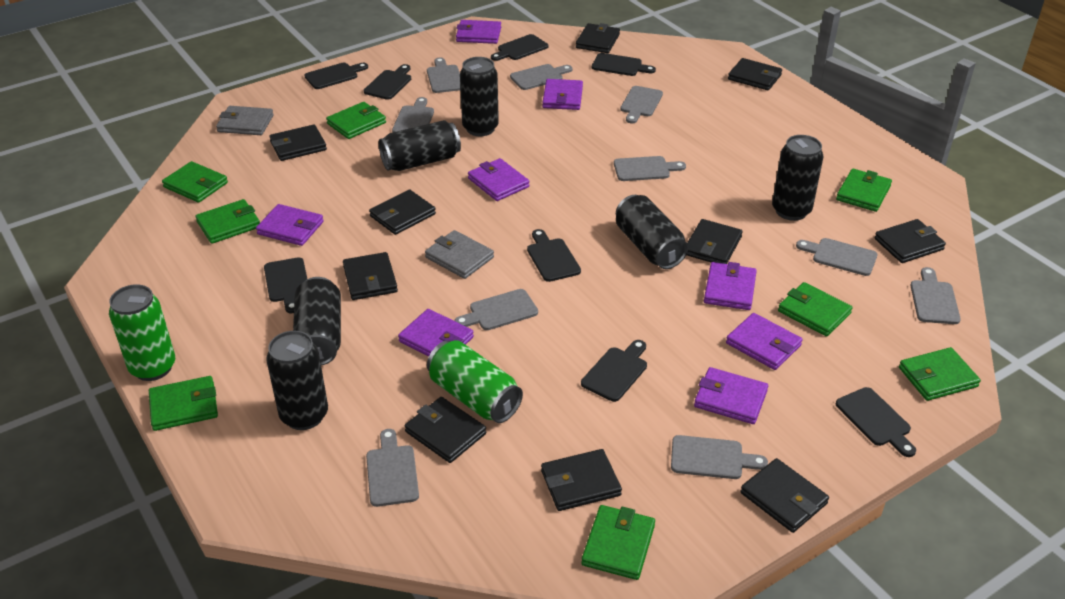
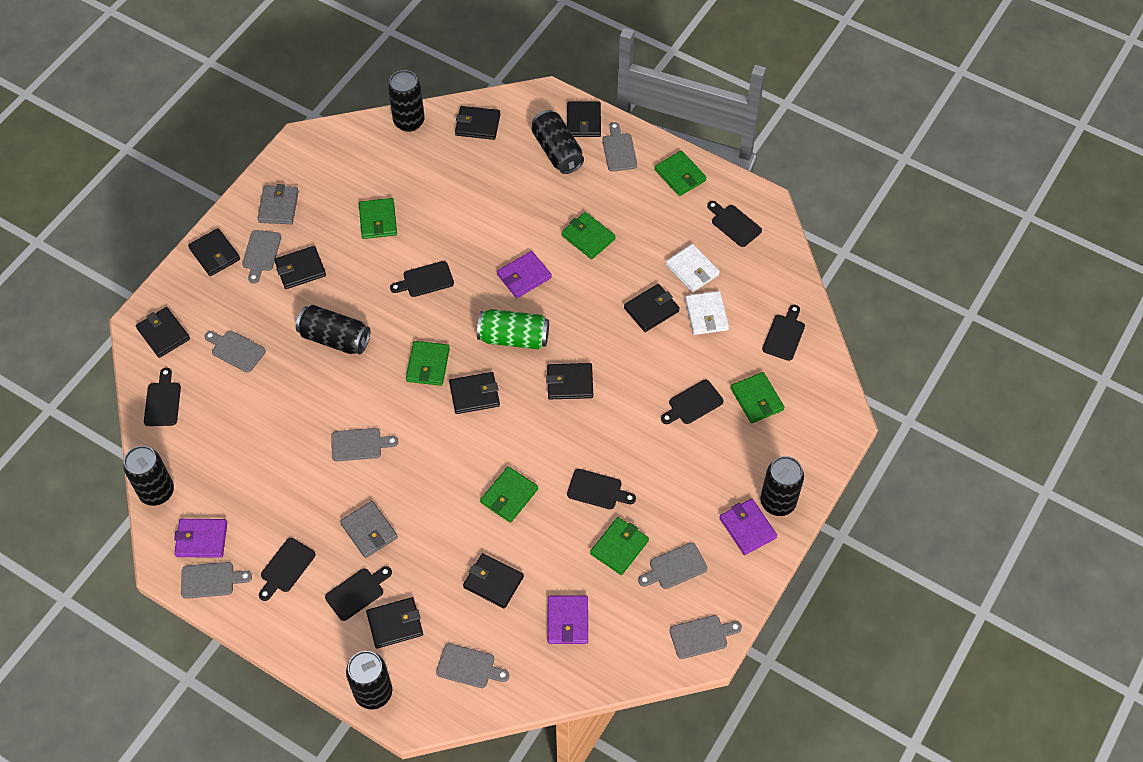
green can: [109,284,175,381] [427,340,523,423] = 2 -> [477,309,549,349] = 1
green wallet: [149,376,218,431] [162,161,228,203] [195,199,260,244] [326,102,386,139] [581,505,655,580] [778,282,853,336] [836,169,892,212] [899,347,981,401] = 8 -> [359,198,397,239] [406,341,450,386] [480,466,538,523] [562,212,615,259] [590,517,649,575] [655,151,706,196] [731,372,784,423] = 7
grey cutting board: [366,429,419,507] [392,97,434,132] [427,58,460,93] [454,289,538,330] [510,64,572,90] [614,156,686,181] [620,86,663,123] [671,435,768,479] [796,238,877,276] [910,267,961,324] = 10 -> [181,562,252,599] [204,330,266,373] [242,230,281,284] [331,428,399,461] [436,643,509,688] [602,122,637,172] [638,542,707,589] [670,615,742,659] = 8
purple wallet: [256,204,324,246] [398,309,474,357] [456,20,501,44] [468,158,529,201] [542,79,583,110] [694,367,768,424] [704,262,757,310] [726,313,803,370] = 8 -> [174,519,227,558] [497,251,552,298] [547,596,588,644] [720,499,777,555] = 4
white wallet: none = 0 -> [666,244,720,292] [685,291,729,335] = 2

